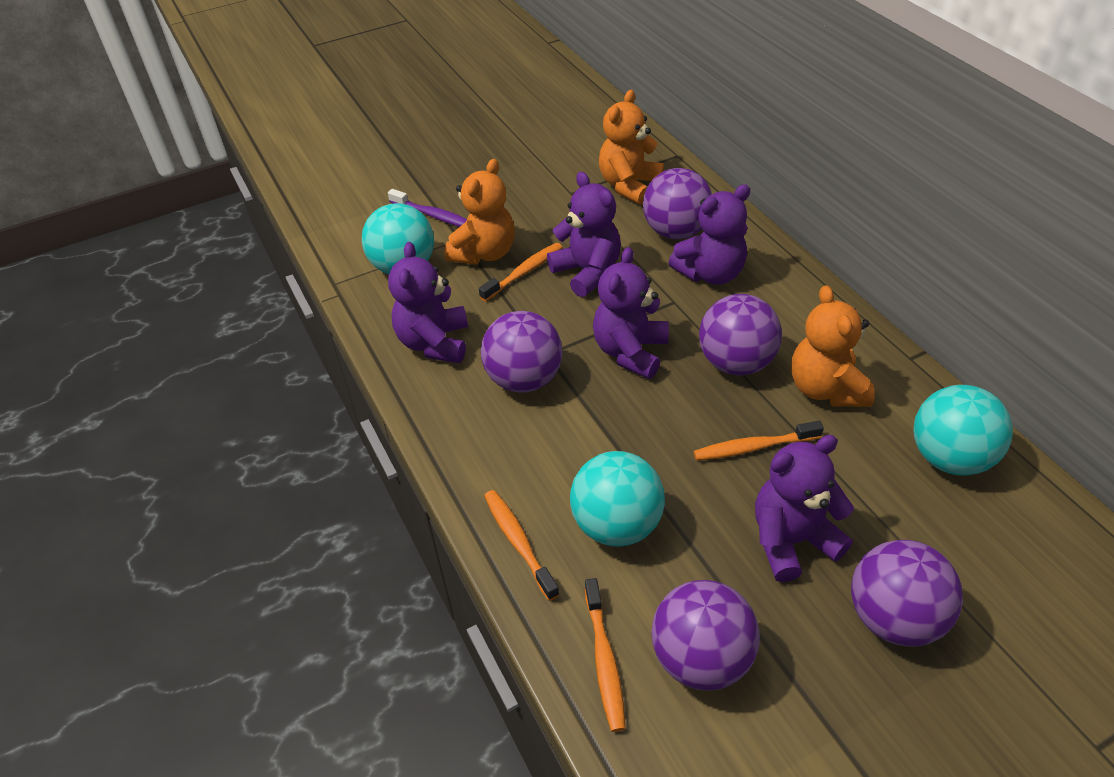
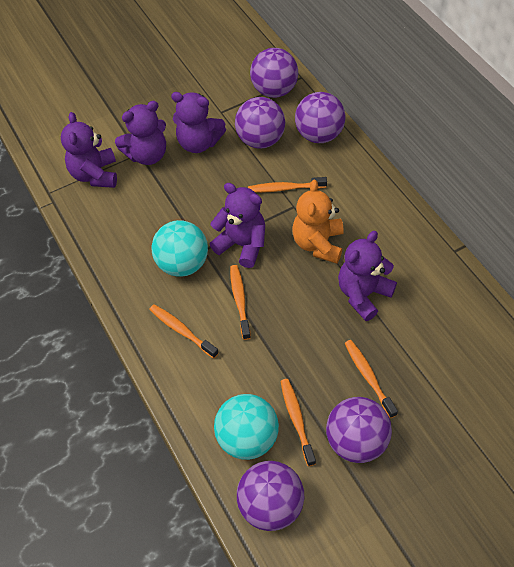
orange teddy bear: [444,159,515,265] [599,90,664,205] [791,285,875,407] = 3 -> [292,180,344,264] = 1
orange toothbrush: [479,243,562,302] [484,490,560,601] [585,578,626,732] [693,421,824,461] = 4 -> [149,304,219,358] [230,265,251,340] [248,177,327,193] [280,379,316,467] [345,340,398,418] = 5
purple toothbrush: [388,189,467,227] = 1 -> none = 0
turquoise ball: [362,203,434,274] [570,451,665,547] [913,385,1013,476] = 3 -> [151,220,208,277] [214,394,279,460] = 2

